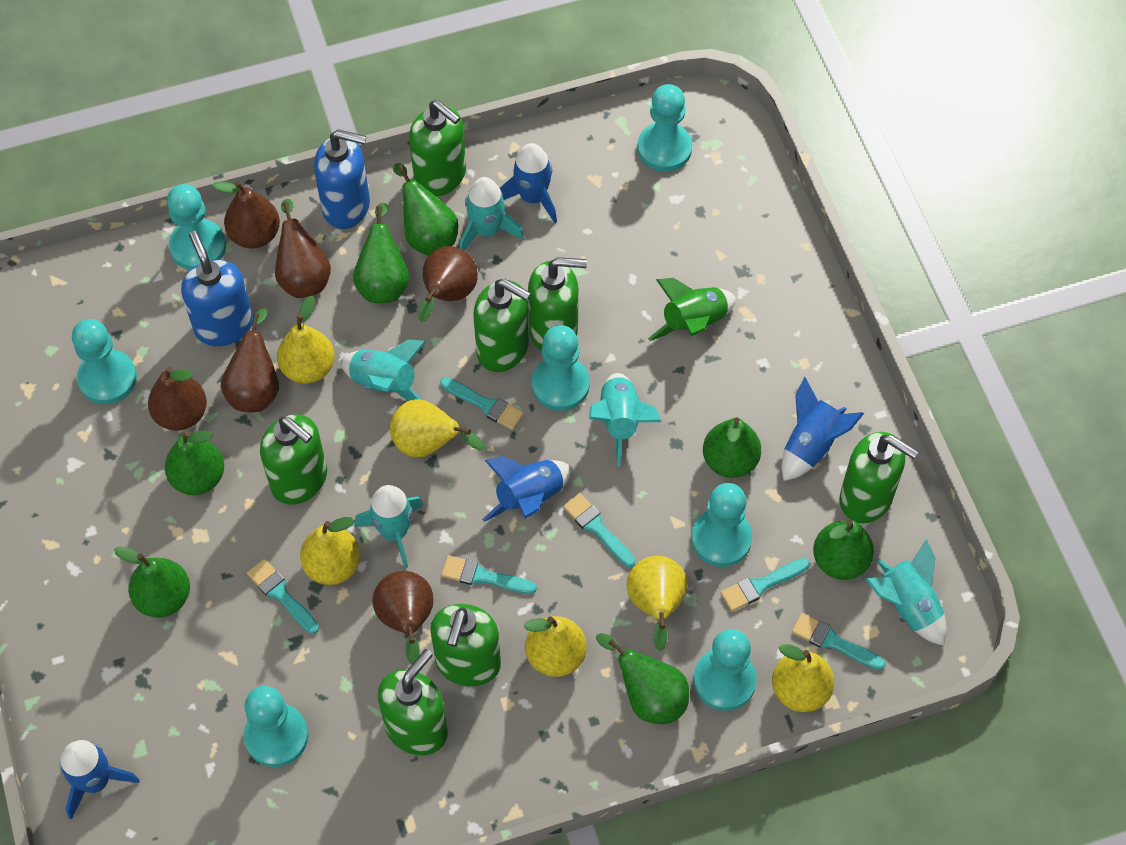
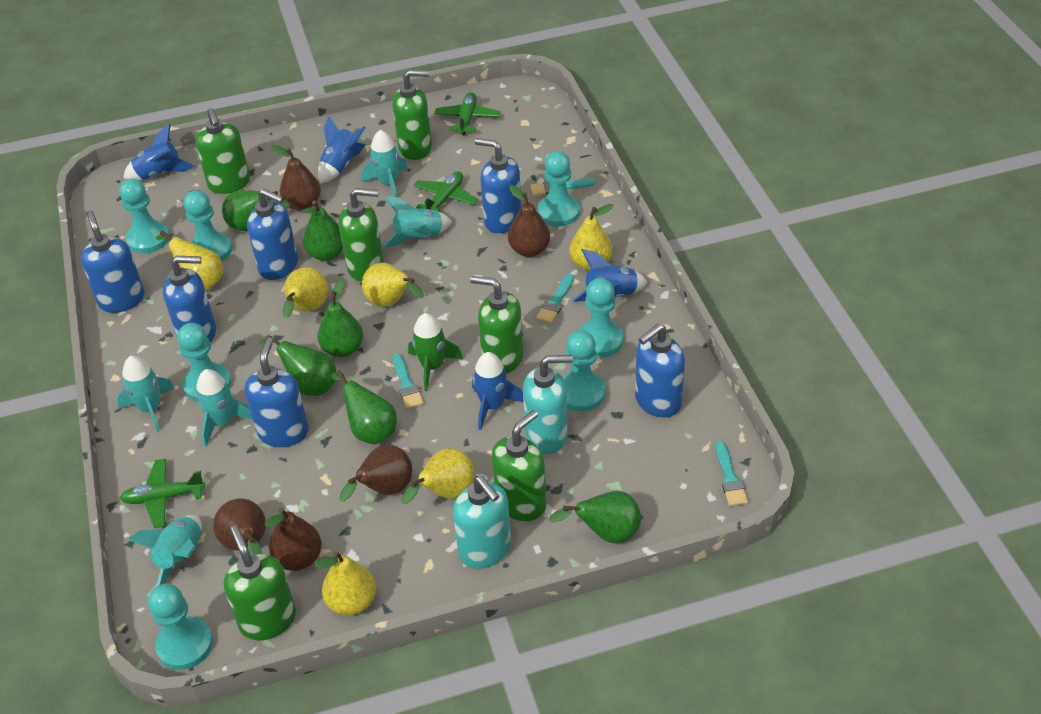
blue soap dispenser: [181,231,253,346] [314,130,370,229] = 2 -> [81,210,145,313] [163,256,216,343] [244,337,309,447] [247,189,298,280] [475,138,521,233] [635,324,685,418] = 6
brown pear: [148,367,207,431] [212,181,280,249] [221,308,279,412] [275,199,331,298] [372,571,434,665] [418,246,478,322] = 6 -> [213,498,266,554] [265,508,322,571] [271,145,321,211] [339,444,412,501] [508,185,550,257] = 5
green pear: [114,546,190,618] [165,430,224,495] [353,202,409,303] [393,163,458,255] [596,633,689,724] [703,418,761,478] [813,519,874,580] = 7 -> [222,190,290,231] [259,335,336,396] [302,201,343,261] [317,278,363,357] [331,370,397,444] [549,491,641,543] = 6
green plane: none = 0 -> [120,459,205,528] [413,171,478,213] [435,92,500,135] = 3
green soap dispenser: [260,414,327,505] [378,649,448,755] [409,100,466,197] [430,604,501,686] [473,279,531,372] [528,257,587,351] [840,432,919,523] = 7 -> [195,108,250,194] [224,526,296,640] [339,188,384,281] [392,70,432,160] [470,276,523,374] [492,410,546,521] = 6
turquoise brush: [247,559,319,634] [440,377,524,430] [441,555,537,594] [563,493,636,568] [720,558,810,611] [792,613,886,670] = 6 -> [393,354,424,409] [530,178,595,196] [536,274,574,323] [715,441,748,506] = 4
turquoise soap dispenser: none = 0 -> [453,476,511,568] [523,355,573,454] = 2

